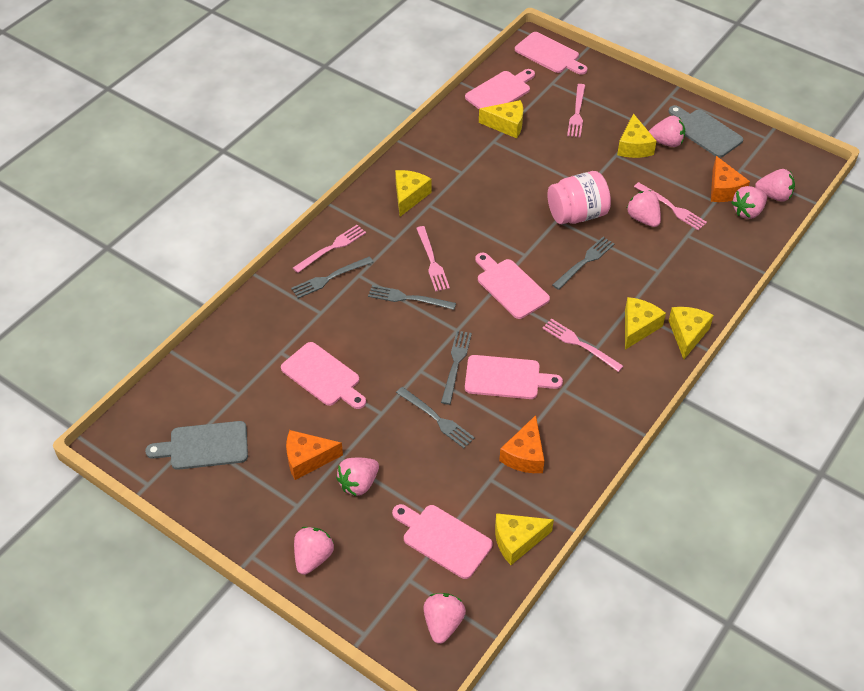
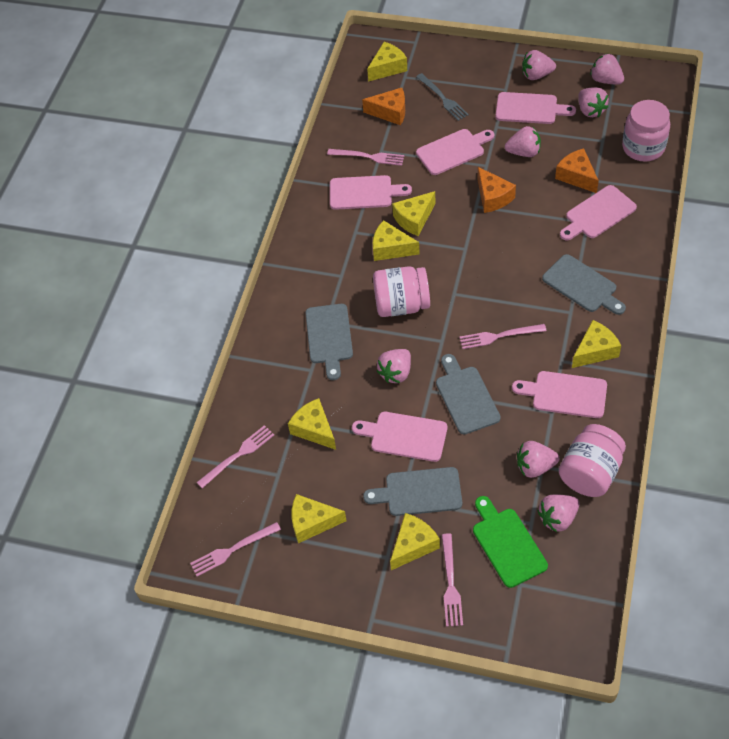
green cutting board: none = 0 -> [473,496,548,588] = 1
grey cutting board: [145,421,248,470] [668,105,743,158] = 2 -> [305,304,353,380] [363,467,462,516] [436,354,501,434] [542,254,626,315] = 4
grey fork: [291,256,373,298] [368,285,456,310] [396,387,475,448] [441,331,472,405] [552,237,615,290] = 5 -> [416,73,469,121] = 1
pink jar: [547,171,611,224] = 1 -> [373,266,430,317] [559,424,626,497] [622,100,670,162] = 3
yellow cheese: [395,170,431,216] [479,100,523,138] [495,513,554,565] [617,113,657,158] [625,297,666,350] [669,307,714,359] = 6 -> [288,398,336,450] [291,494,346,543] [367,42,407,82] [373,220,420,261] [390,513,440,570] [392,191,435,236] [572,320,621,368] = 7

